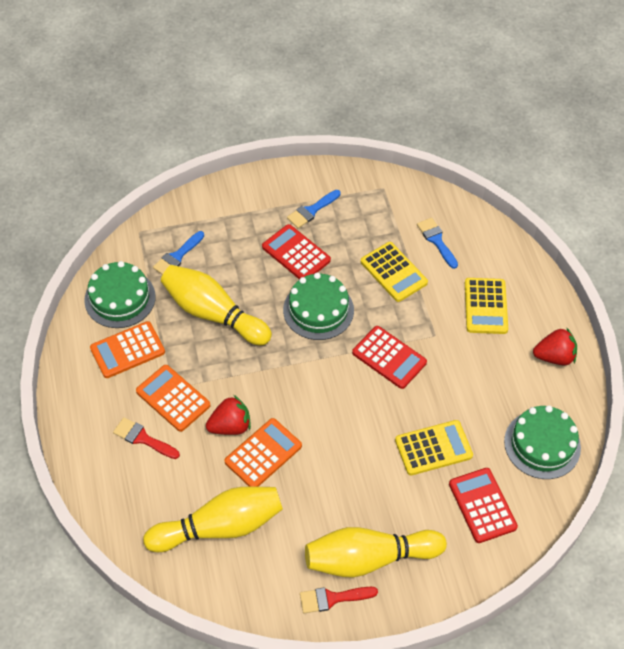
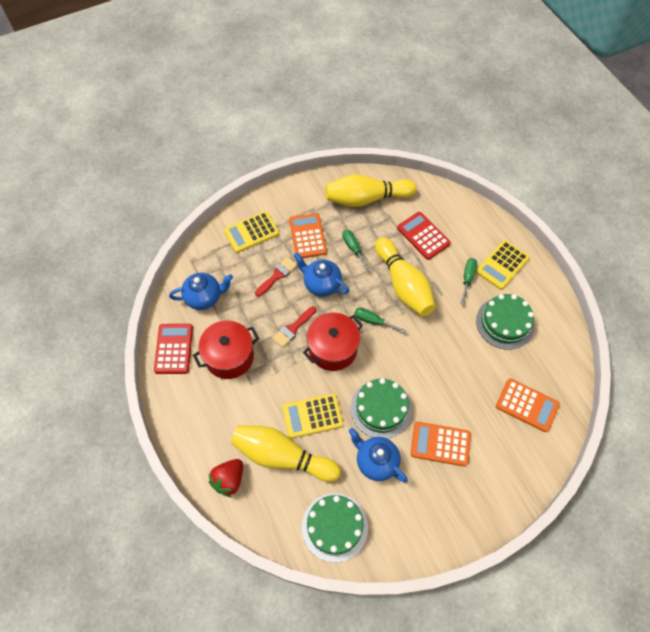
blue brush: [153,231,204,275] [287,190,341,228] [417,218,458,269] = 3 -> none = 0
blue teapot: none = 0 -> [169,273,233,310] [293,252,349,296] [349,428,408,482] = 3
green screwdriver: none = 0 -> [342,230,370,272] [354,307,407,333] [460,258,477,305] = 3
red calculator: [262,224,331,280] [352,326,427,389] [449,468,518,543] = 3 -> [154,324,193,374] [397,212,451,260] = 2
red pot: none = 0 -> [193,320,259,379] [303,313,363,371] = 2
red strawberry: [206,395,251,435] [533,327,577,365] = 2 -> [209,459,243,497] = 1

